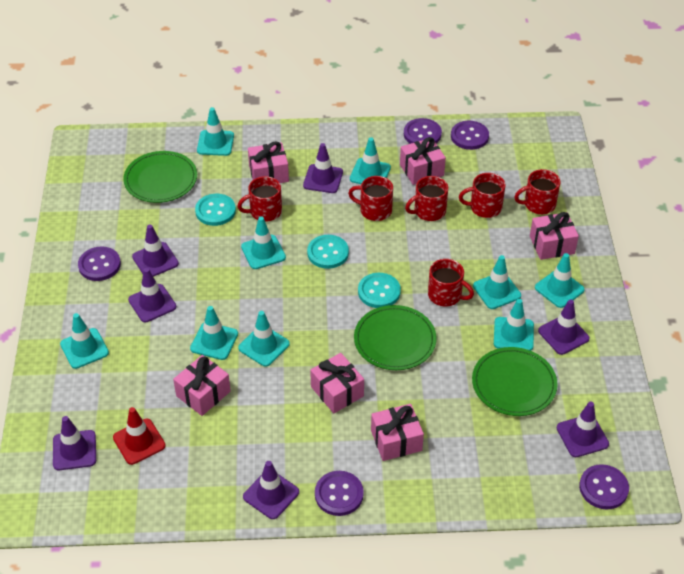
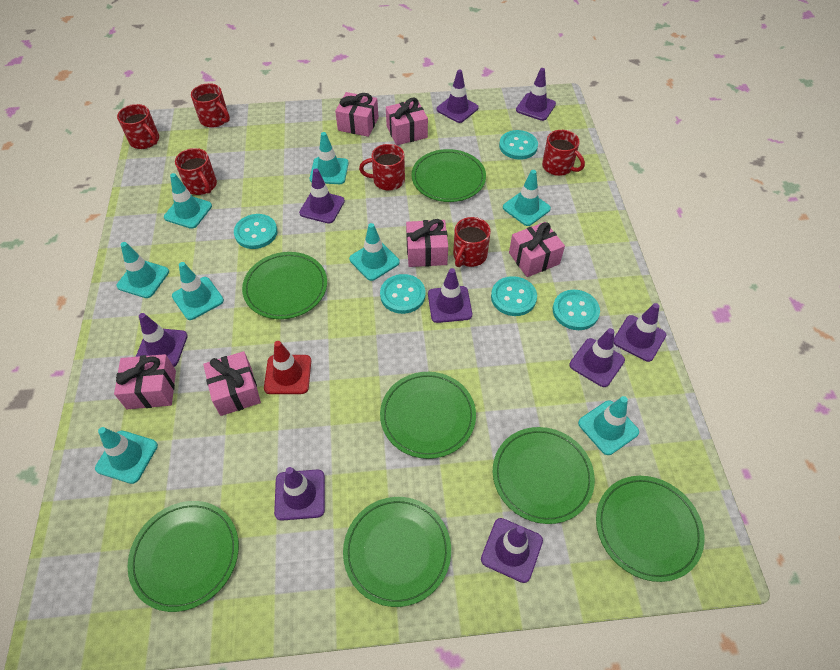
green plate: [123,151,197,203] [354,305,437,370] [472,347,558,416] = 3 -> [127,501,239,612] [242,252,327,319] [343,497,451,607] [380,372,476,459] [411,149,486,202] [493,427,595,524] [596,476,705,582] = 7
purple button: [78,247,121,281] [315,471,364,516] [404,118,442,144] [451,121,489,150] [579,464,629,509] = 5 -> none = 0
purple traffic cone: [53,416,96,470] [128,268,176,322] [132,225,179,277] [243,461,299,519] [303,143,343,193] [538,299,589,355] [557,402,609,457] = 7 -> [136,313,188,367] [274,467,325,521] [299,169,345,224] [428,268,472,323] [436,69,479,123] [481,518,543,583] [516,68,556,121] [569,328,625,387] [614,303,666,362] = 9
turquoise button: [195,194,236,226] [307,235,349,269] [358,273,401,308] = 3 -> [234,214,277,249] [380,274,426,314] [491,276,537,316] [499,130,538,160] [553,290,600,330] = 5
turquoise traffic cone: [60,313,109,369] [190,306,238,360] [197,107,234,156] [238,311,290,367] [241,216,286,269] [350,137,391,184] [473,255,521,309] [494,299,534,351] [535,253,585,308] = 9 -> [95,427,158,484] [116,242,169,298] [164,173,212,229] [172,262,224,320] [310,132,349,184] [349,223,400,281] [503,170,551,226] [578,396,639,455] = 8

